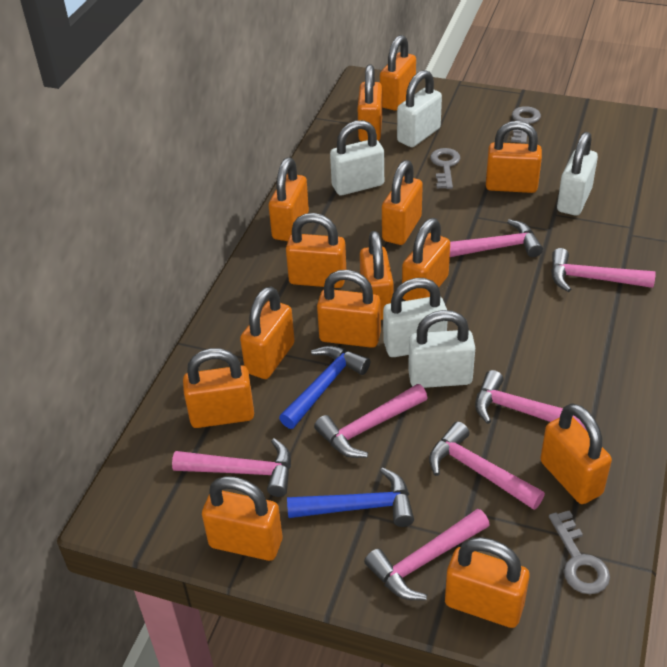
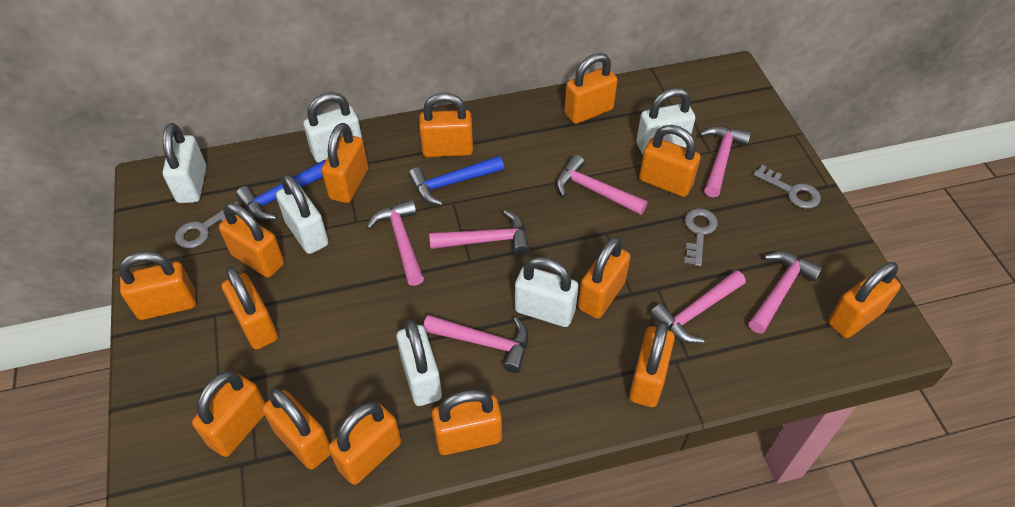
white padlock: [330,120,384,195] [383,278,448,357] [397,70,442,147] [408,310,475,388] [557,132,598,216] = 5 -> [163,123,206,203] [276,174,329,254] [303,92,362,163] [396,320,442,406] [515,257,578,327] [636,88,695,154] = 6

